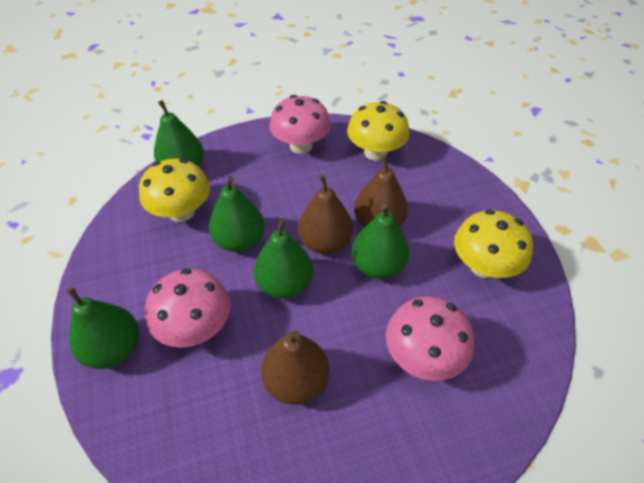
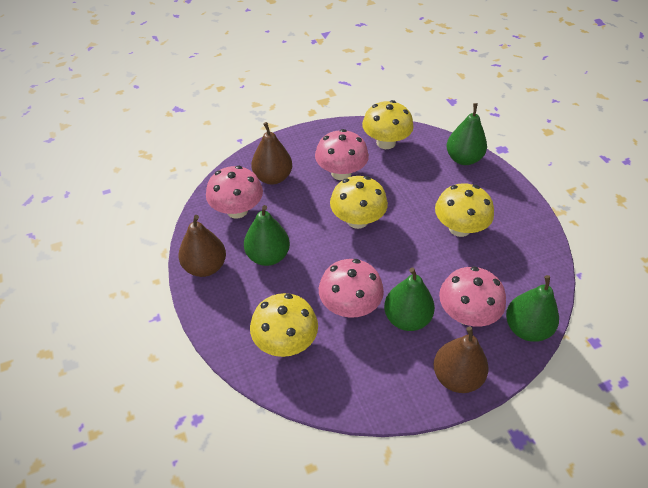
green pear: [67,287,139,369] [154,100,204,167] [209,176,265,252] [254,218,313,299] [352,204,409,279] = 5 -> [244,205,290,266] [384,267,435,331] [447,103,487,165] [506,275,559,342] = 4
pink mushroom: [145,268,230,348] [269,95,331,154] [386,296,474,381] = 3 -> [206,166,263,218] [315,129,369,180] [319,259,384,318] [439,266,506,327] = 4
yellow mushroom: [139,159,210,222] [347,101,410,161] [454,210,533,278] = 3 -> [250,293,318,357] [330,176,388,229] [362,100,414,149] [435,183,494,237] = 4

